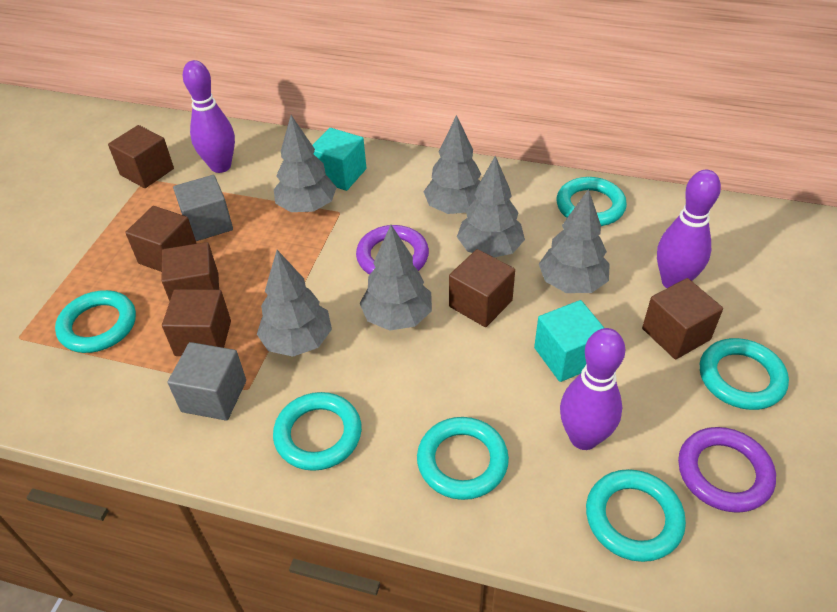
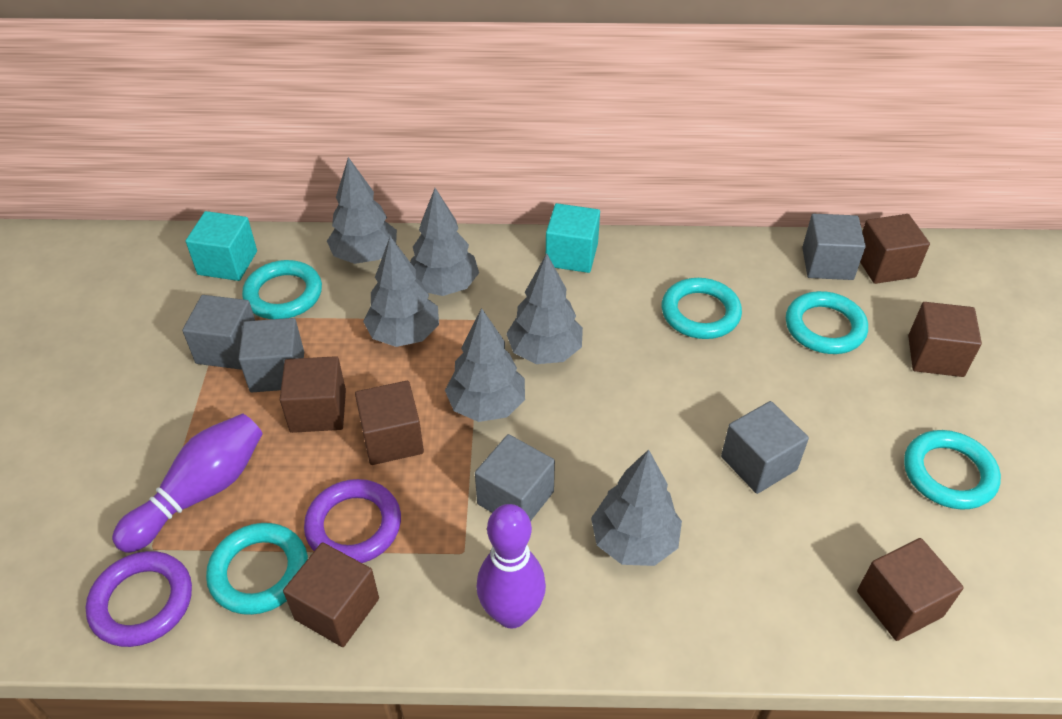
grey cube: [167,342,246,421] [173,175,233,241] = 2 -> [182,295,255,370] [239,318,304,392] [475,434,555,521] [721,401,809,494] [802,214,866,280] = 5
purple bowling pin: [183,60,235,173] [560,328,625,450] [657,170,721,288] = 3 -> [112,413,263,553] [477,504,546,628] = 2
turquoise ring: [55,290,136,353] [273,392,362,471] [417,417,509,500] [557,177,627,226] [586,469,686,562] [700,338,789,410] = 6 -> [206,523,308,615] [242,260,322,319] [662,278,742,339] [786,291,868,354] [904,430,1001,510] = 5

